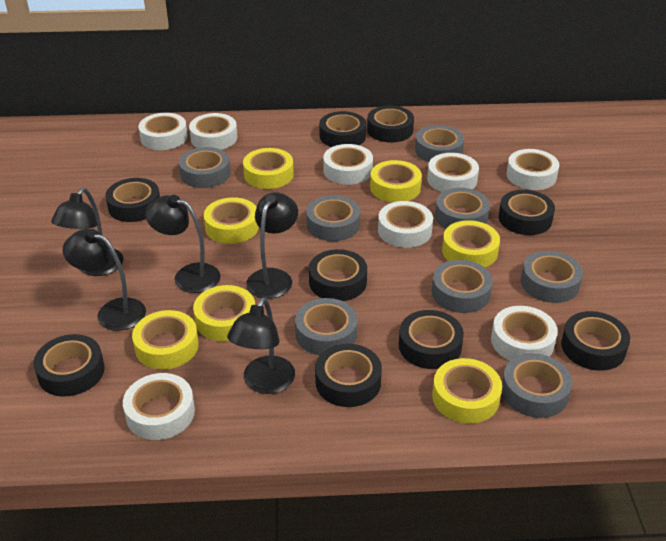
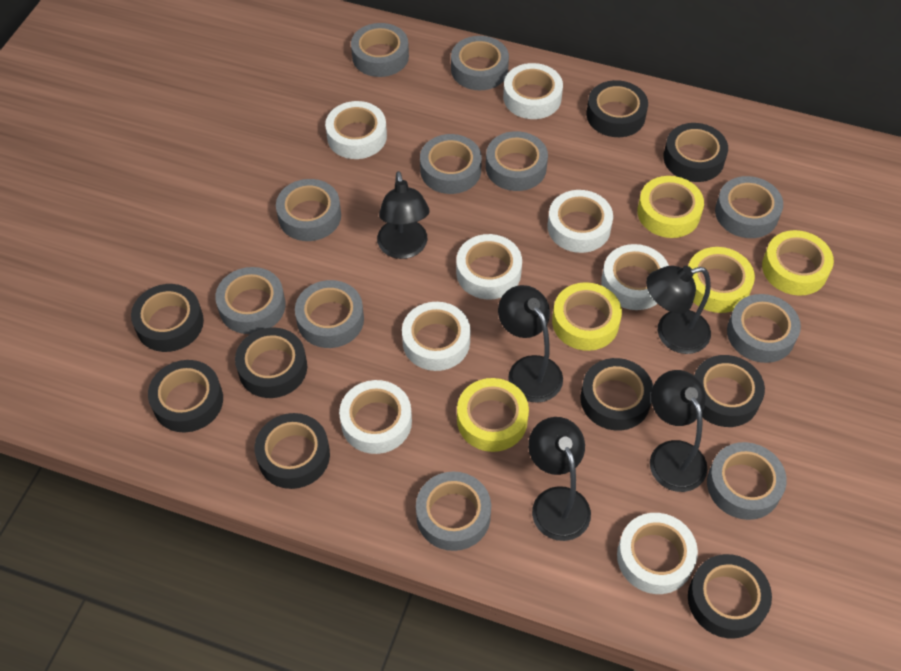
grey tape: [179,147,230,188] [295,298,358,355] [306,195,360,241] [415,125,464,162] [431,260,493,313] [435,188,490,229] [502,353,572,418] [521,251,583,303] = 8 -> [215,267,286,334] [276,179,341,241] [295,280,364,348] [351,23,409,77] [416,472,491,551] [420,134,482,194] [451,36,509,90] [486,131,548,191] [707,442,787,520] [715,176,783,238] [727,294,801,363] = 11
yellow tape: [132,310,199,370] [193,285,255,341] [204,197,259,244] [243,148,294,189] [370,160,422,202] [432,358,502,424] [442,220,500,267] = 7 -> [457,378,529,452] [552,282,622,351] [637,176,704,238] [688,247,755,313] [762,230,834,296] = 5

